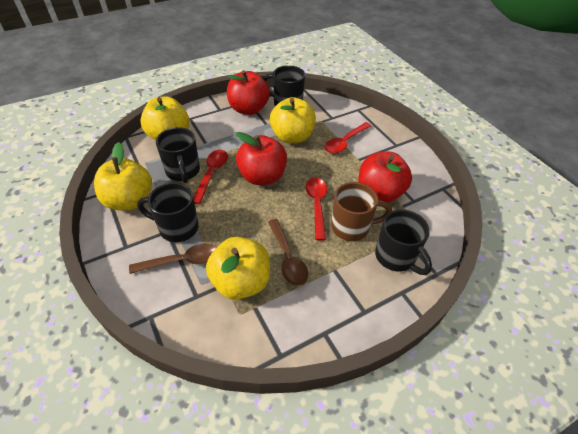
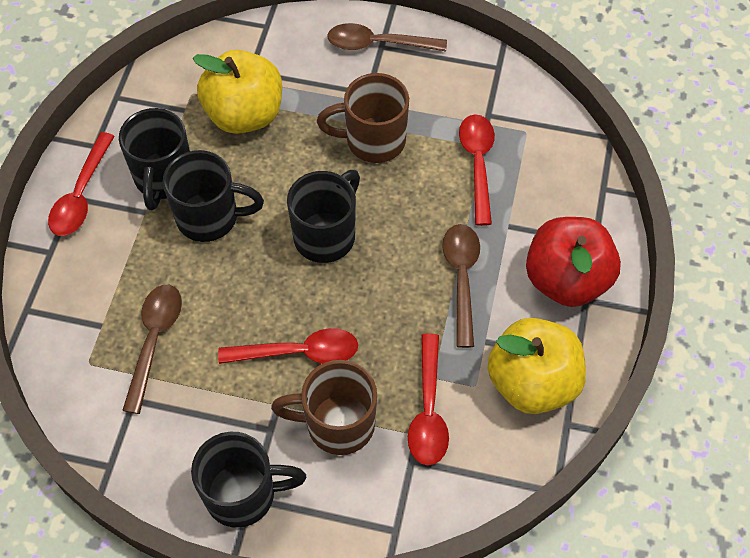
brown mug: [331,182,392,241] = 1 -> [271,360,377,455] [317,73,409,163] = 2
brown spoon: [129,243,217,274] [268,219,308,286] = 2 -> [122,285,182,414] [327,23,447,51] [442,224,480,348] = 3
red apple: [227,70,270,115] [236,132,287,185] [358,152,412,203] = 3 -> [526,217,621,307] = 1
red spoon: [194,150,228,204] [305,178,327,241] [324,122,371,154] = 3 -> [48,132,115,236] [218,328,358,364] [408,333,449,465] [459,114,495,226] = 4
yellow apple: [94,142,152,210] [140,96,189,140] [206,237,270,300] [270,97,316,144] = 4 -> [193,50,282,134] [488,318,586,414] = 2

